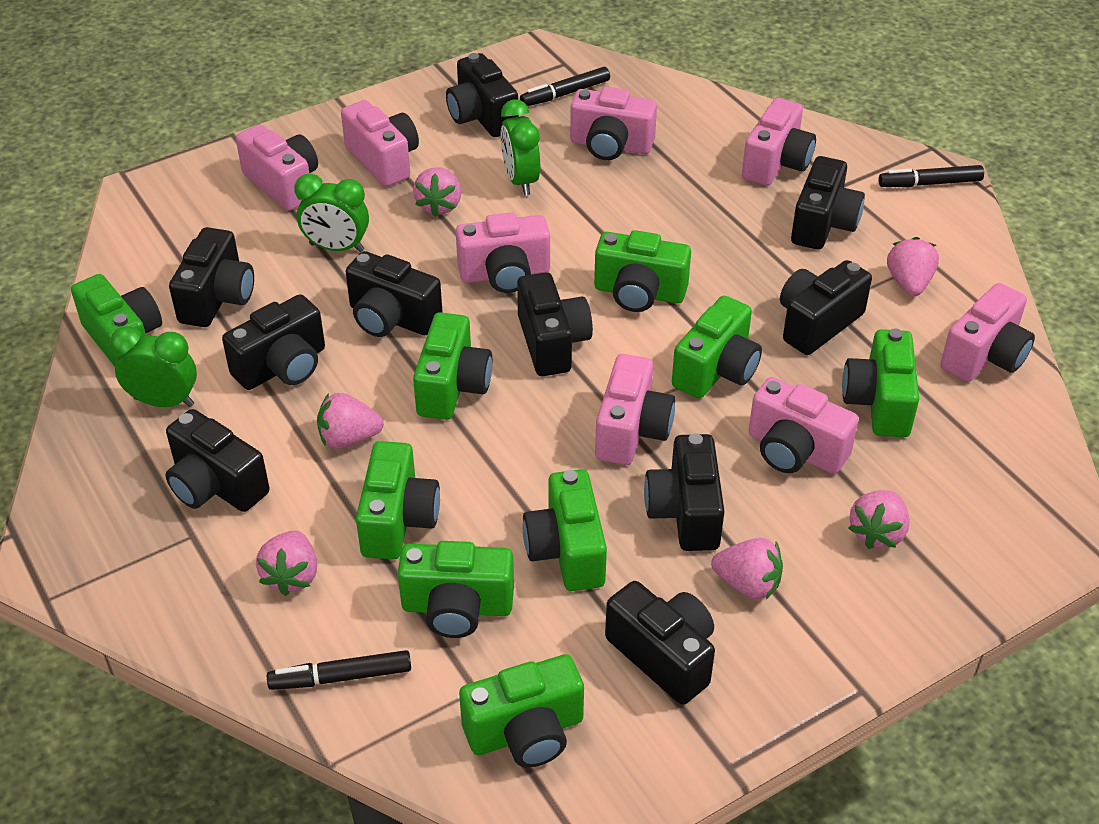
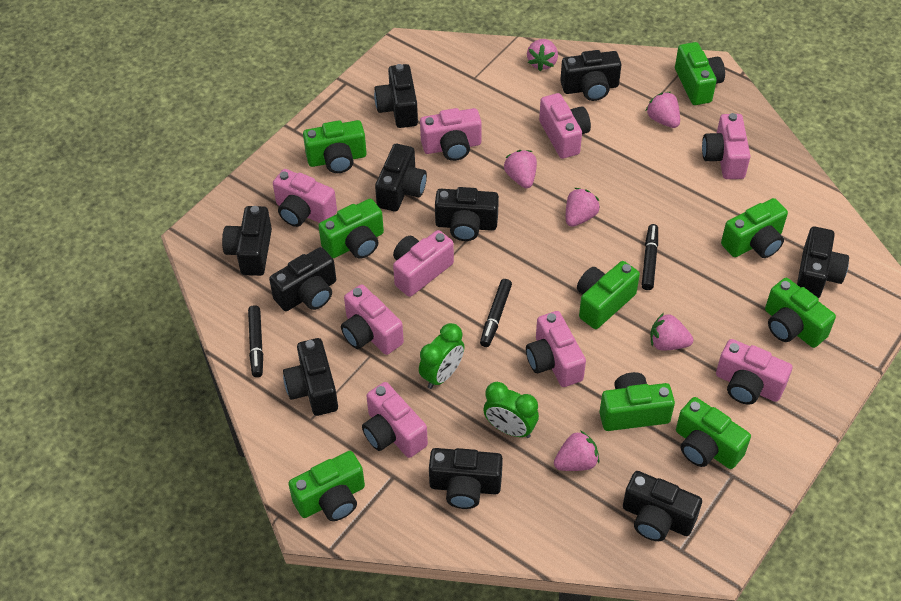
green clock: [110,326,197,407] [294,173,369,252] [501,99,540,195] = 3 -> [419,323,464,389] [483,382,539,438] = 2
pink camera: [236,124,318,211] [341,100,419,187] [456,212,550,293] [570,87,657,160] [595,354,675,465] [742,98,816,186] [748,377,859,474] [940,283,1035,382] = 8 -> [273,169,337,227] [341,284,404,355] [362,382,428,458] [393,230,454,297] [420,108,482,161] [526,311,586,387] [539,93,591,159] [702,113,751,179] [716,339,792,404] = 9

